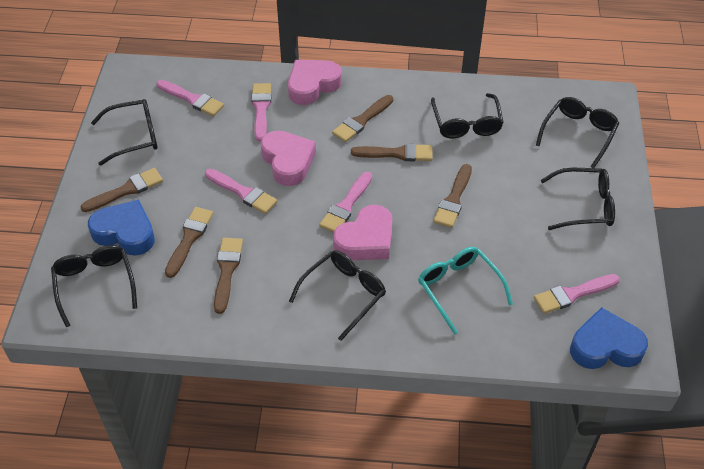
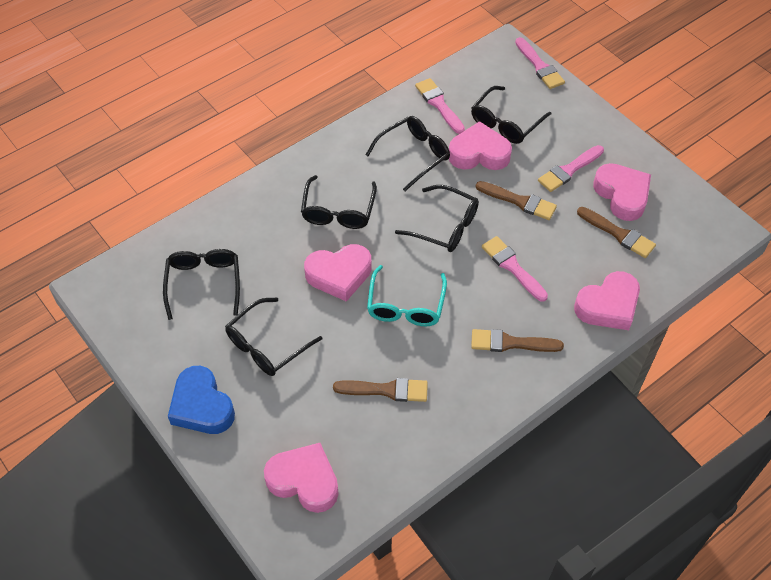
blue heart: [88,199,155,256] [570,307,648,369] = 2 -> [168,366,235,434] = 1
brown brush: [80,168,163,212] [165,207,213,278] [214,238,243,314] [332,95,393,142] [351,143,433,161] [433,164,472,228] = 6 -> [333,378,428,402] [471,329,564,352] [476,181,557,220] [577,207,656,258] = 4
pink brush: [157,80,224,116] [205,169,278,214] [251,83,271,142] [319,172,372,233] [534,274,620,314] = 5 -> [415,78,465,134] [482,236,548,302] [515,37,565,89] [538,145,604,192] = 4
pink heart: [261,130,316,186] [288,60,342,105] [333,205,392,260] = 3 -> [264,443,339,513] [304,244,372,301] [449,121,512,170] [574,271,640,330] [593,163,651,221] = 5

